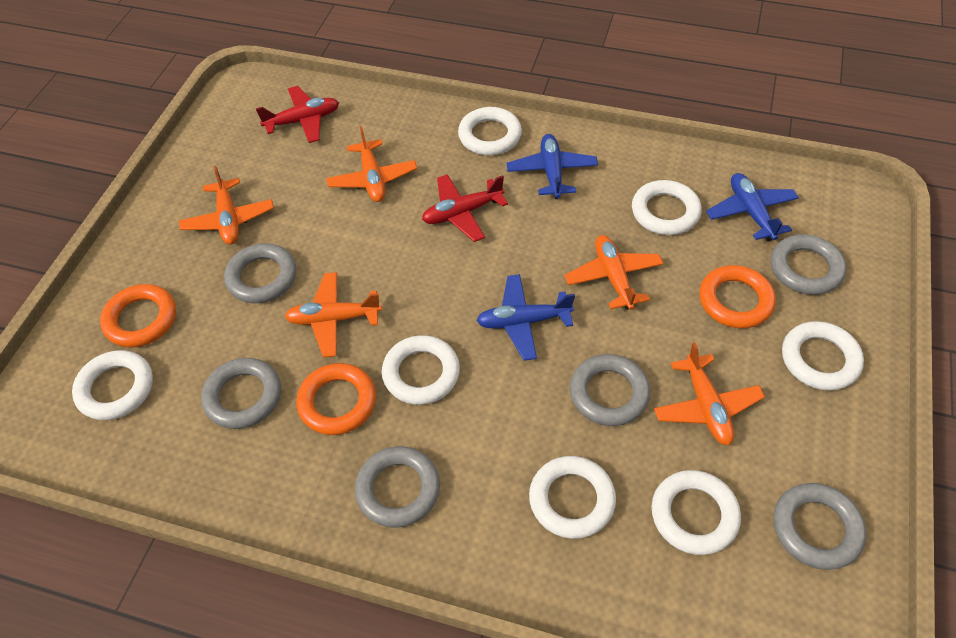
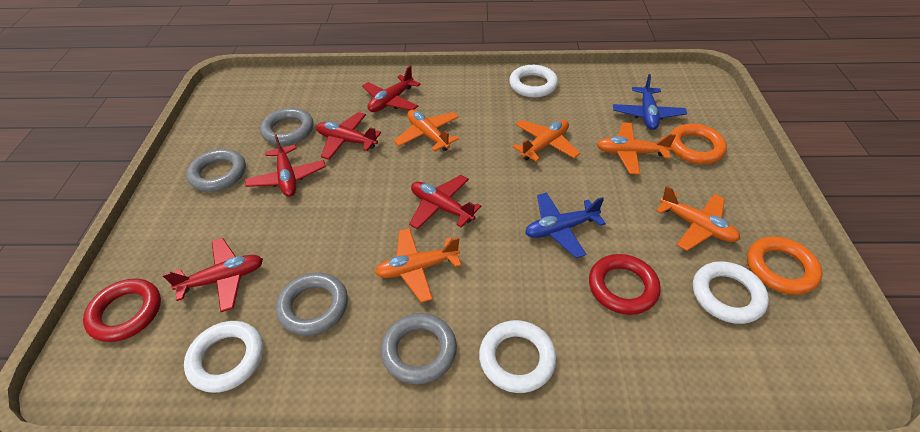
blue plane: [476,274,575,361] [507,134,598,199] [706,173,799,241] = 3 -> [525,193,606,258] [613,74,687,130] = 2
grey ring: [201,358,281,429] [224,243,296,303] [355,446,440,527] [570,354,650,426] [771,234,847,295] [774,483,866,570] = 6 -> [186,149,246,192] [260,108,314,145] [276,272,348,336] [381,313,457,384] = 4
orange ring: [100,284,176,348] [296,363,376,435] [699,265,776,328] = 3 -> [670,124,727,164] [747,236,822,295] = 2
red plane: [256,86,339,143] [422,174,508,242] = 2 -> [162,238,263,312] [245,134,326,197] [316,112,381,160] [362,66,421,112] [409,175,481,230] = 5
red ring: none = 0 -> [83,278,161,342] [589,254,661,315] = 2
white ring: [72,350,153,420] [382,335,460,405] [458,107,522,155] [529,456,616,539] [632,180,702,235] [652,470,741,555] [782,321,864,391] = 7 -> [184,321,263,393] [479,320,557,393] [509,65,558,97] [693,261,769,324] = 4

